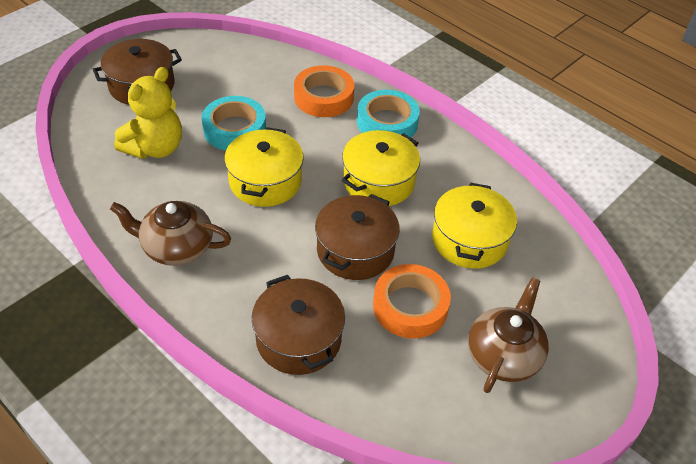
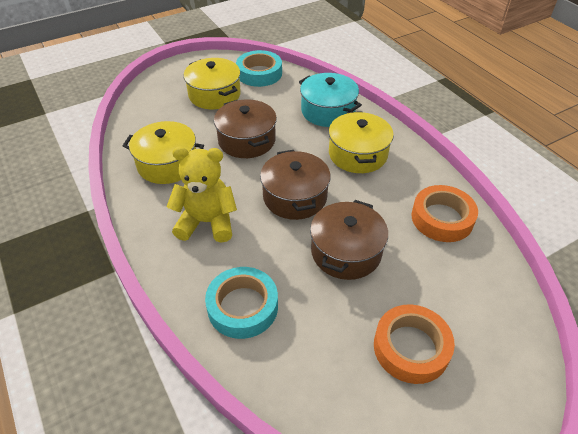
brown teapot: [110,201,231,266] [468,277,549,393] = 2 -> none = 0
turquoise pot: none = 0 -> [299,73,362,127] = 1

